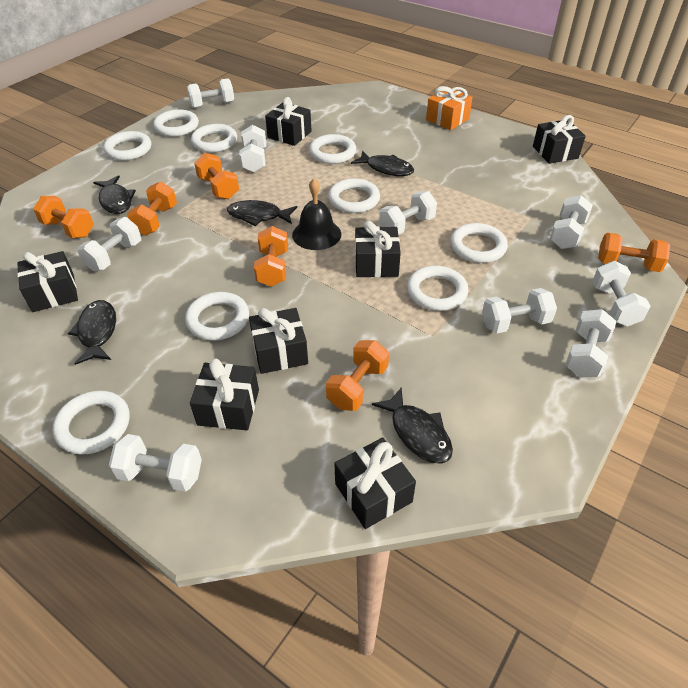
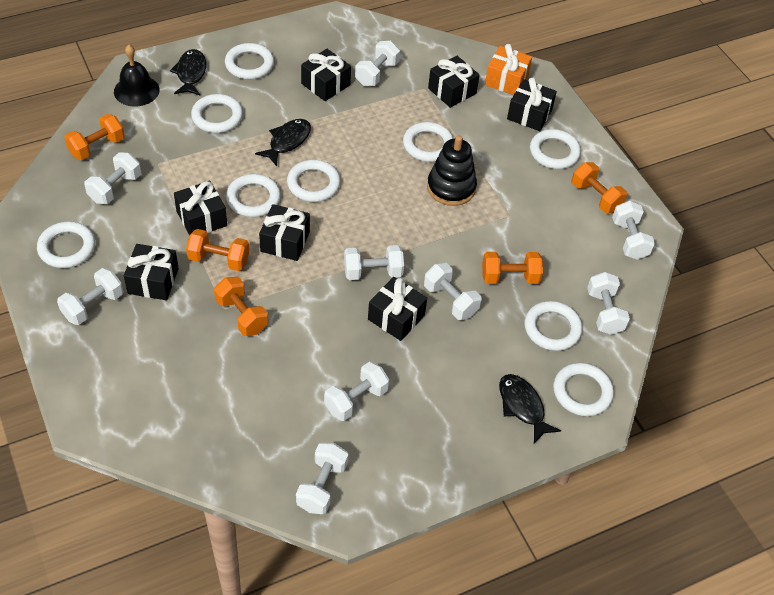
black fish: [68,300,116,365] [93,175,136,214] [227,200,297,226] [351,151,414,176] [372,387,453,464] = 5 -> [170,49,206,95] [255,119,311,166] [499,374,561,444] = 3
black stacking toy: none = 0 -> [427,135,477,206] = 1
orange dumbbell: [33,196,94,238] [127,182,177,236] [194,153,239,199] [254,226,288,287] [326,340,389,411] [598,232,670,272] = 6 -> [64,114,125,160] [186,229,249,271] [214,277,268,336] [482,252,543,284] [572,162,627,213] = 5

